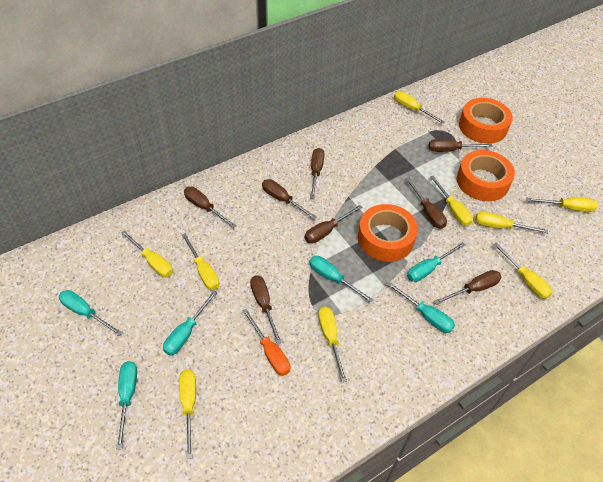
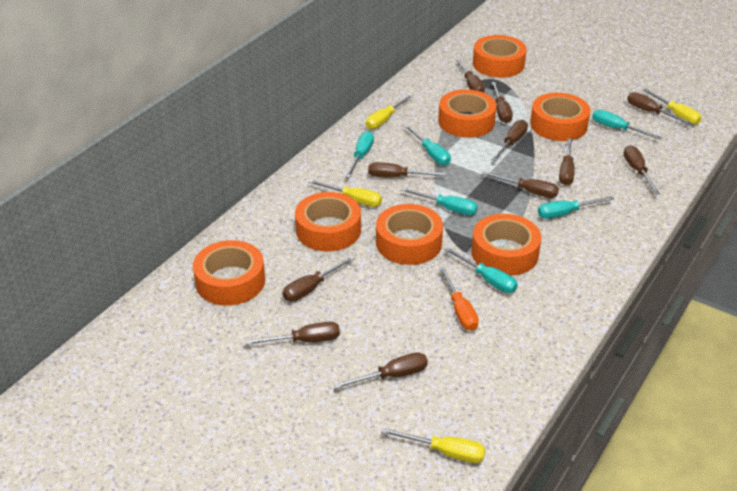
brown screwdriver: [184,187,236,228] [250,275,282,344] [262,179,317,219] [305,205,363,244] [310,148,324,199] [405,178,447,229] [429,139,492,152] [434,270,501,305] = 8 -> [245,322,340,345] [282,256,355,301] [334,352,428,389] [368,162,446,178] [456,58,485,93] [482,171,559,198] [491,82,513,123] [491,120,528,161] [559,138,575,186] [624,145,660,195] [627,92,692,125] = 11
orange tape: [358,204,418,262] [457,150,515,201] [459,98,513,144] = 3 -> [193,240,265,306] [295,192,361,251] [376,204,443,265] [438,89,497,138] [471,214,542,276] [473,35,527,78] [530,93,591,141] = 7
yellow screwdriver: [121,230,173,277] [179,370,196,459] [182,233,219,290] [318,306,347,382] [394,91,445,124] [430,176,473,226] [475,212,548,233] [493,242,553,299] [526,197,598,212] = 9 -> [308,179,382,207] [366,94,414,129] [381,428,485,463] [643,89,702,125] = 4

